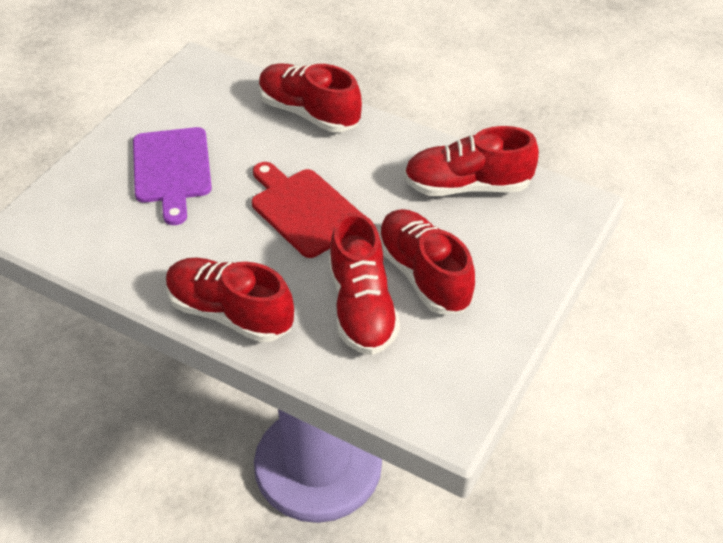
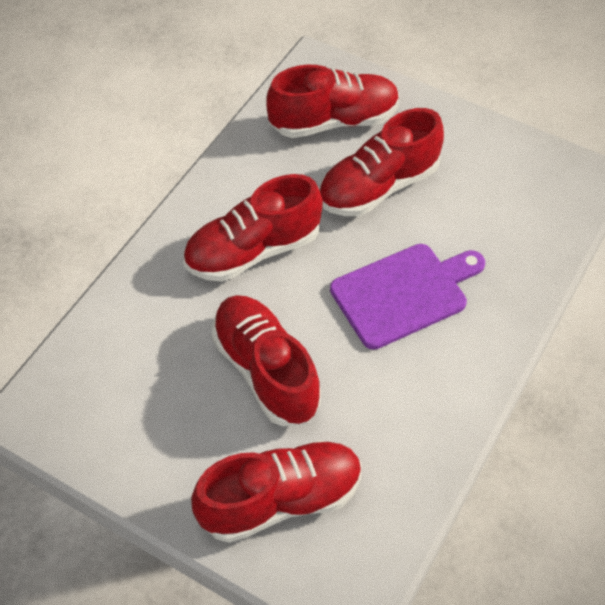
red cutting board: [252,162,362,258] = 1 -> none = 0

